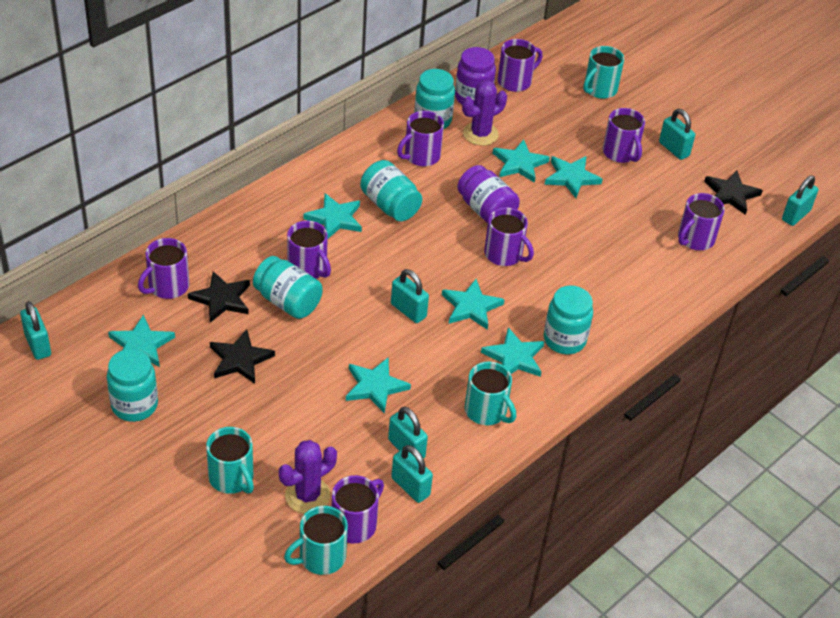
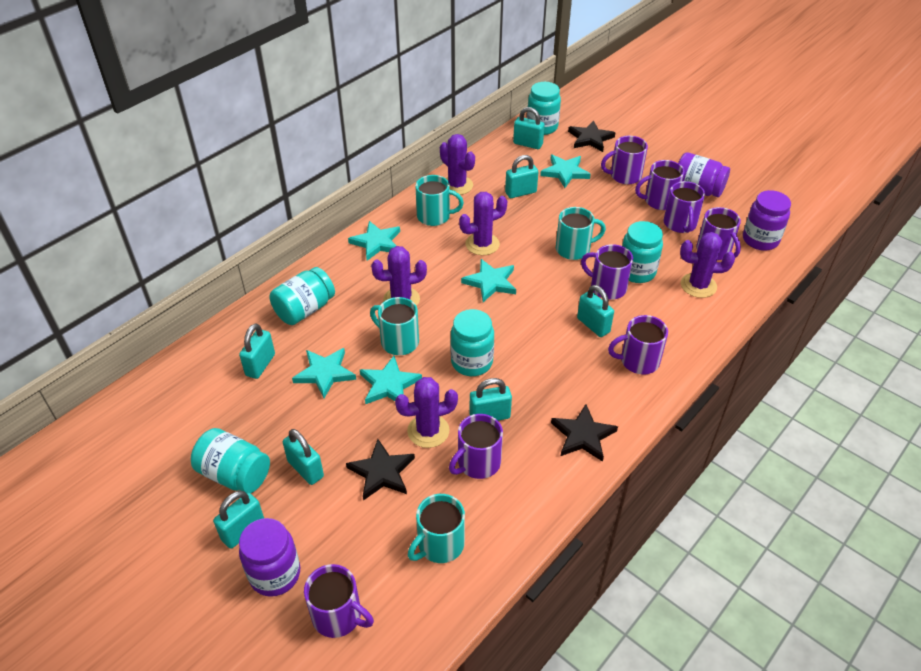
purple cactus: [279,440,337,514] [462,80,507,146] = 2 -> [371,246,427,306] [395,377,458,448] [440,134,475,195] [459,192,507,255] [680,232,735,298] = 5
purple jar: [455,47,496,105] [457,165,520,223] = 2 -> [239,518,300,597] [678,152,730,197] [743,190,791,251] = 3
turquoise padlock: [20,301,51,360] [388,407,428,459] [391,269,429,323] [391,445,433,503] [659,109,695,160] [782,176,819,226] = 6 -> [213,491,264,549] [239,323,275,379] [283,429,324,485] [469,378,512,420] [505,155,538,198] [513,107,545,149] [577,285,614,337] = 7
turquoise star: [108,314,175,367] [303,193,362,239] [346,357,411,414] [442,279,505,330] [481,327,545,377] [493,140,550,183] [544,156,603,198] = 7 -> [292,348,356,398] [348,221,400,261] [360,356,422,404] [461,259,516,302] [540,154,591,188] = 5

